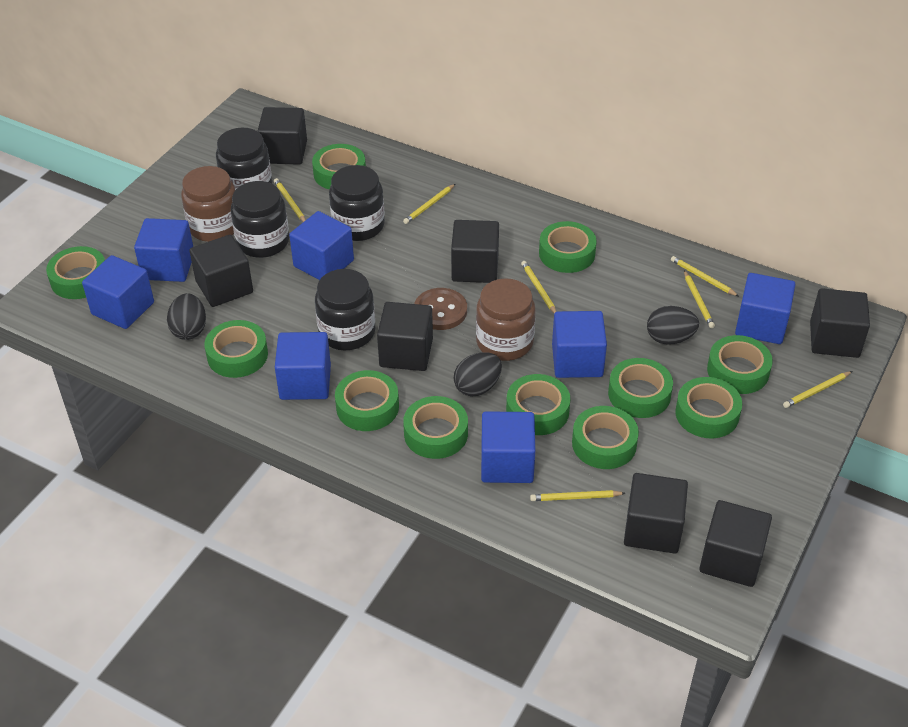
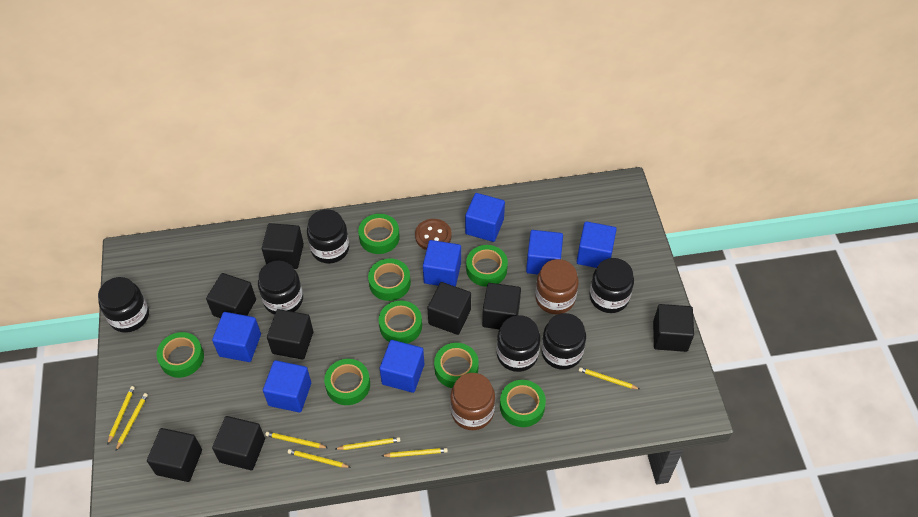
black cube: [189,235,253,307] [258,107,307,165] [377,302,433,371] [451,220,499,283] [624,473,688,554] [699,500,772,587] [810,288,870,358] = 7 -> [147,428,202,482] [206,273,256,318] [212,416,265,470] [262,223,304,269] [267,309,313,360] [427,282,471,335] [482,283,521,329] [653,304,694,352] = 8
black egg: [167,293,206,340] [453,352,502,396] [647,306,699,345] = 3 -> none = 0
black jar: [216,128,272,190] [231,181,289,258] [315,269,375,350] [329,165,385,241] = 4 -> [98,277,149,333] [258,261,303,315] [307,209,349,264] [497,315,540,372] [541,313,586,370] [589,258,634,313] = 6
green tape: [46,246,105,299] [204,320,268,378] [312,144,366,189] [335,370,399,431] [403,396,468,459] [506,374,570,435] [539,221,597,273] [572,406,639,469] [608,358,673,418] [675,377,742,438] [707,335,773,394] = 11 -> [156,332,204,378] [324,359,370,405] [358,214,400,254] [368,259,411,301] [379,301,422,344] [434,343,479,388] [466,245,508,287] [500,380,546,427] = 8

